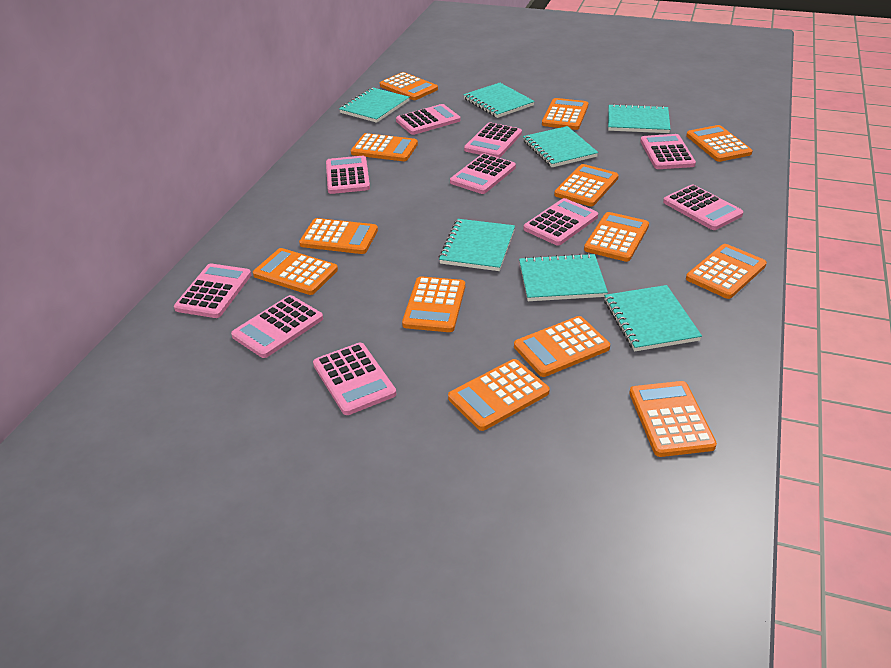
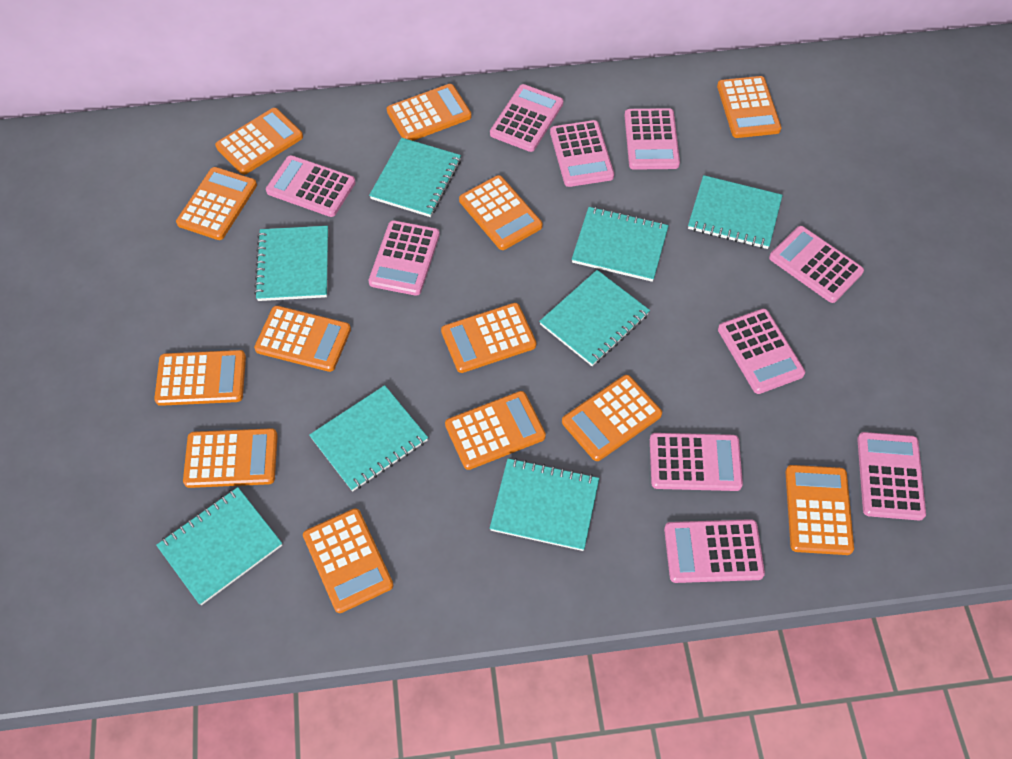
turquoise notebook: [339,87,410,123] [439,219,515,271] [463,83,535,118] [519,253,608,301] [523,126,598,167] [604,285,702,351] [608,104,671,133] = 7 -> [156,487,282,605] [254,226,328,301] [309,385,428,491] [369,138,461,217] [490,458,599,551] [539,270,650,366] [572,207,669,282] [688,175,783,249] = 8

